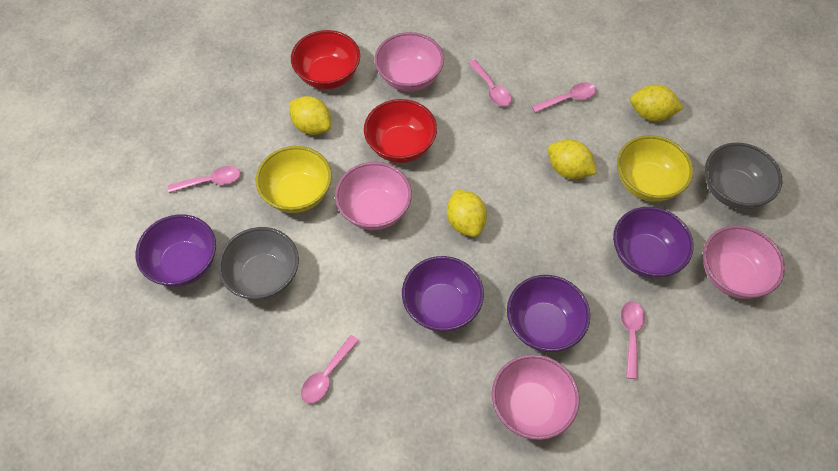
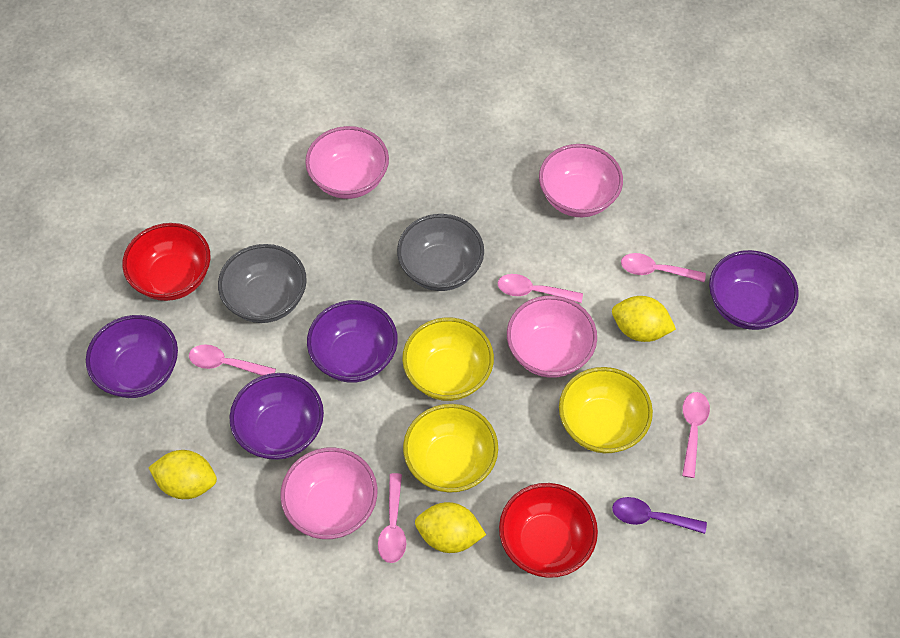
purple spoon: none = 0 -> [612,497,707,534] = 1
yellow bowl: [256,146,332,213] [617,135,693,202] = 2 -> [402,317,494,401] [403,404,498,493] [559,367,653,453] = 3
yellow lemon: [290,96,331,135] [447,189,487,237] [548,140,597,179] [630,84,683,122] = 4 -> [148,450,217,499] [415,502,486,553] [612,296,676,342] = 3

